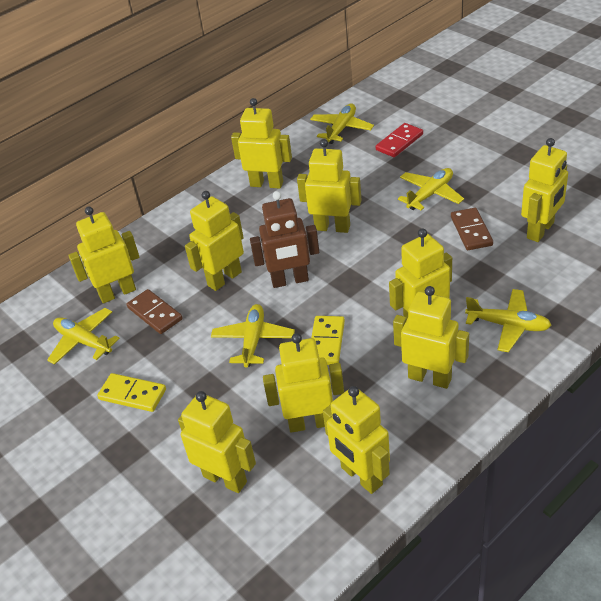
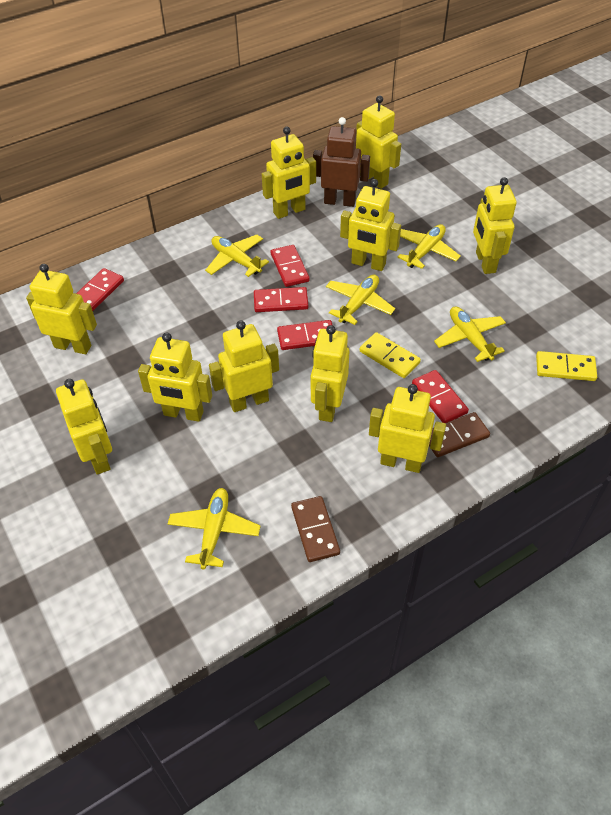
red domino: [376,123,423,157] = 1 -> [76,268,124,311] [254,287,308,312] [271,245,310,287] [277,320,332,350] [412,370,469,423] = 5

